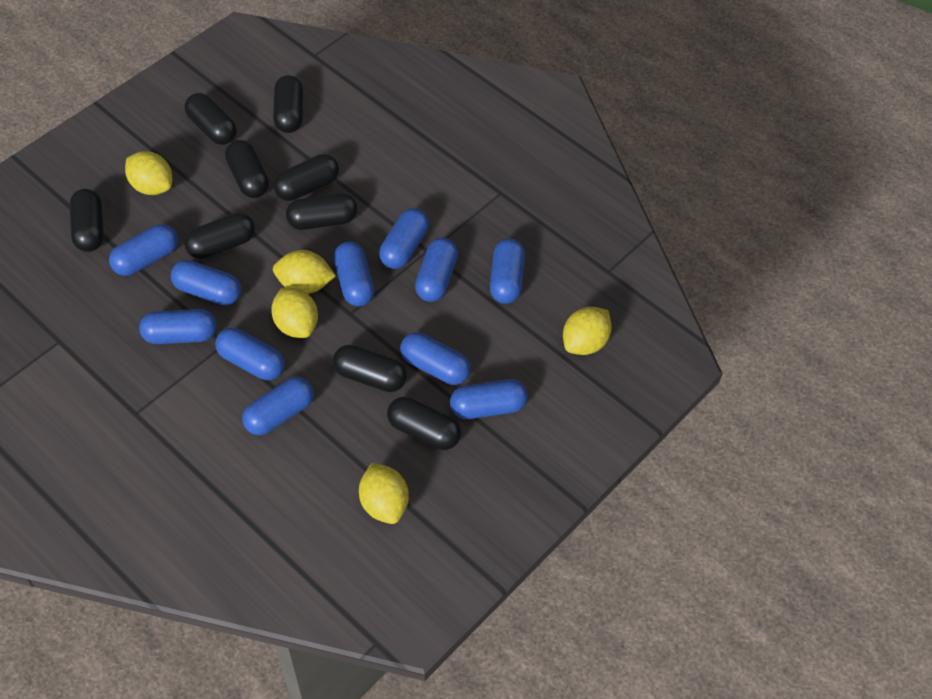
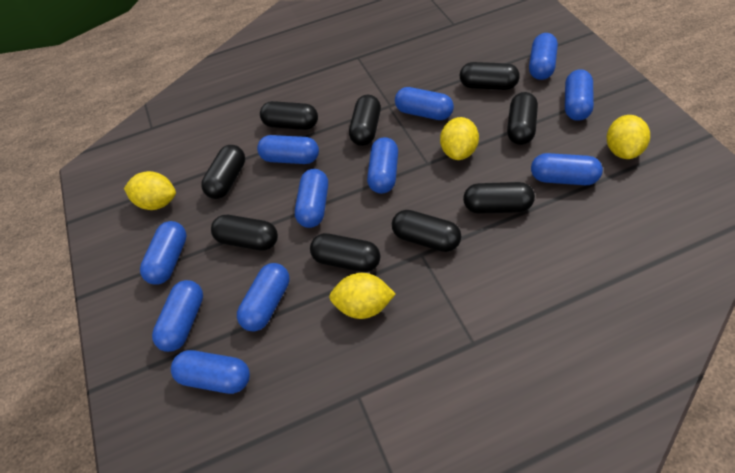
yellow lemon: [125,151,172,195] [271,288,318,338] [273,250,336,294] [359,463,409,524] [563,307,612,355] = 5 -> [124,171,176,210] [329,273,396,319] [440,117,479,160] [607,115,650,159] = 4

